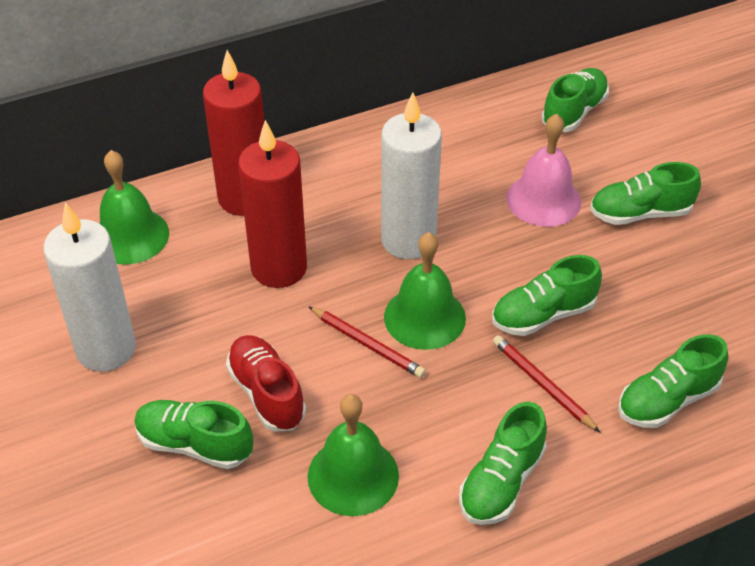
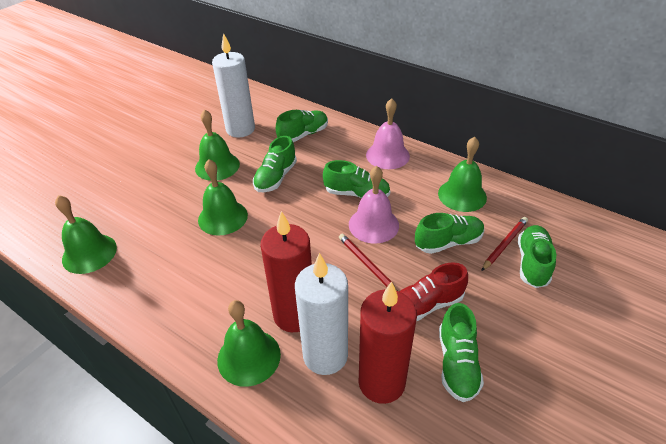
green bell: [99,150,169,265] [307,394,399,516] [384,232,466,350] = 3 -> [55,195,117,274] [195,109,240,181] [198,159,248,235] [217,300,281,387] [438,137,487,212] = 5
pink bell: [506,114,581,227] = 1 -> [349,166,399,244] [366,98,410,169] = 2

